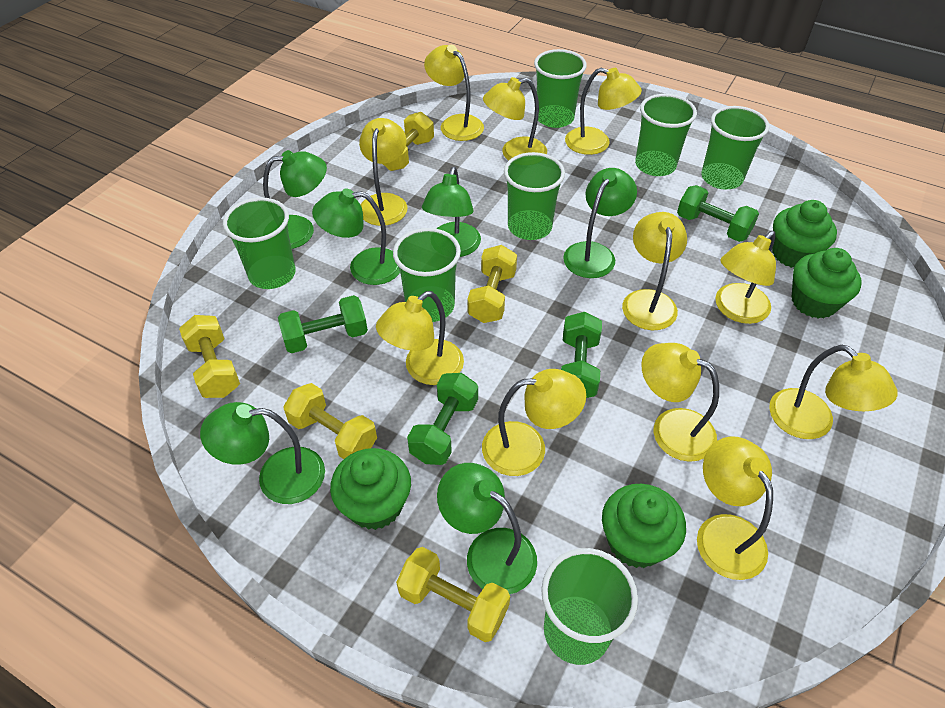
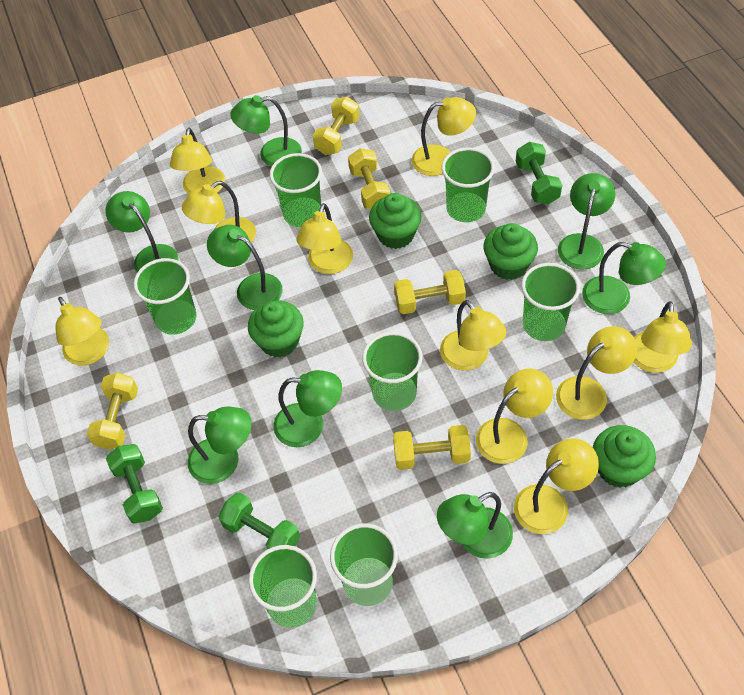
green dumbbell: [278,295,368,353] [407,373,478,465] [561,312,602,398] [677,185,759,242] = 4 -> [106,444,163,524] [218,492,300,549] [516,142,562,204] = 3
green lamp: [200,402,325,504] [263,150,327,249] [312,189,400,285] [422,167,481,257] [437,463,537,594] [563,168,637,278] = 6 -> [105,191,179,272] [188,406,252,484] [207,225,283,310] [230,95,302,167] [273,370,342,447] [437,492,513,559] [558,173,615,270] [582,242,666,314] = 8
yellow lamp: [359,118,407,226] [376,291,464,385] [424,45,484,141] [482,369,586,476] [483,77,547,160] [565,68,642,155] [622,212,687,330] [641,343,719,462] [697,436,773,580] [715,231,776,324] [769,345,898,439] = 11 -> [55,297,109,366] [170,128,225,194] [182,181,256,243] [296,203,353,274] [411,97,476,176] [440,300,507,371] [476,369,553,464] [514,438,599,534] [556,326,637,420] [634,301,692,373] = 10

